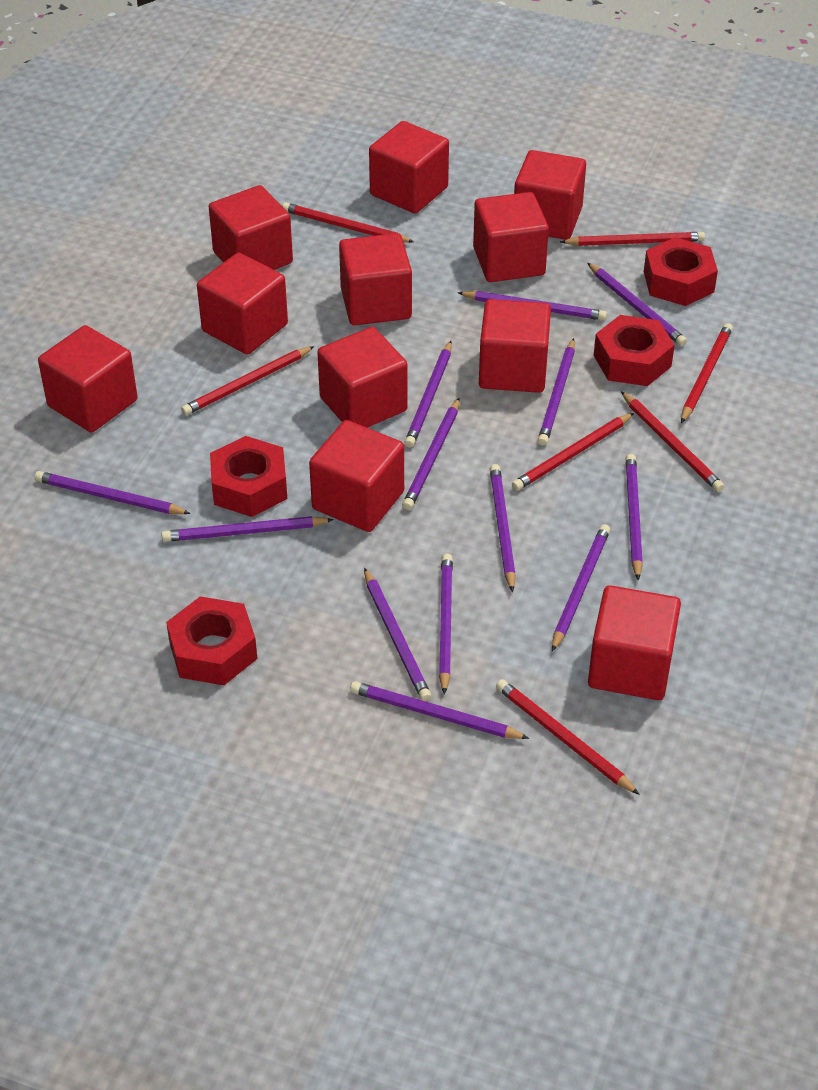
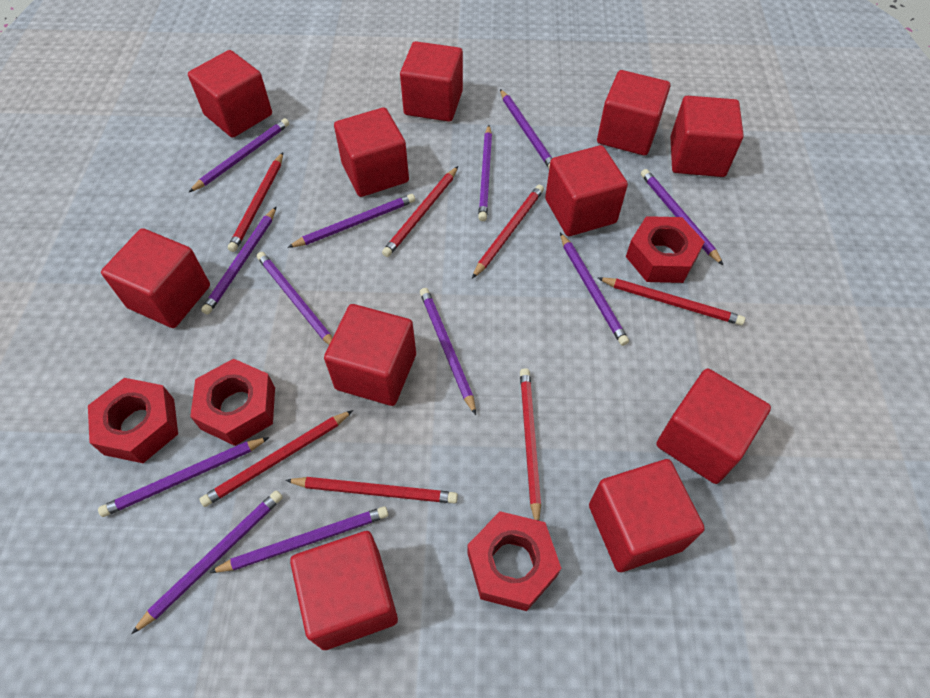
purple pencil: [35,471,191,514] [162,516,334,542] [350,681,529,739] [364,568,431,701] [402,398,460,510] [404,341,452,448] [439,554,453,695] [458,291,607,320] [490,464,516,592] [538,338,575,446] [552,524,610,652] [587,263,687,346] [625,454,643,580] = 13 -> [98,437,270,517] [131,491,283,634] [189,118,289,192] [201,207,276,315] [209,506,388,573] [257,252,332,345] [287,194,415,248] [420,288,476,415] [478,125,492,221] [500,89,552,168] [560,233,629,346] [641,169,723,265] = 12

